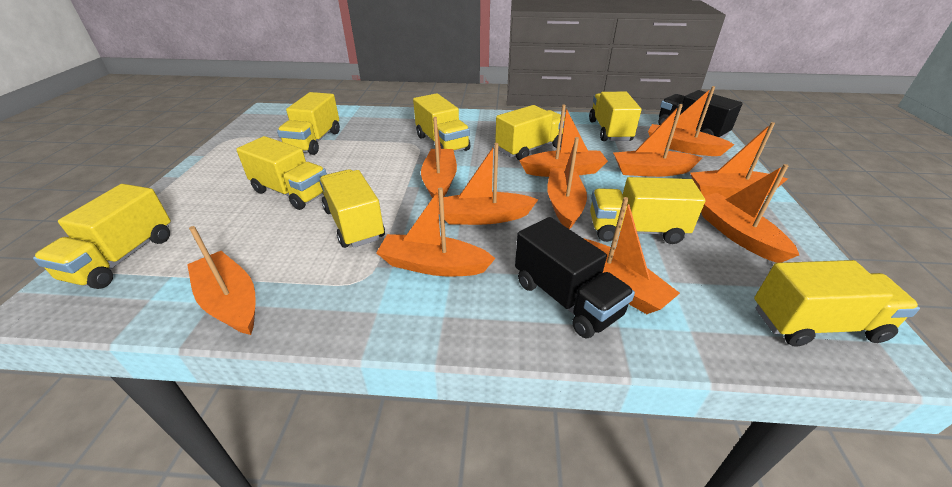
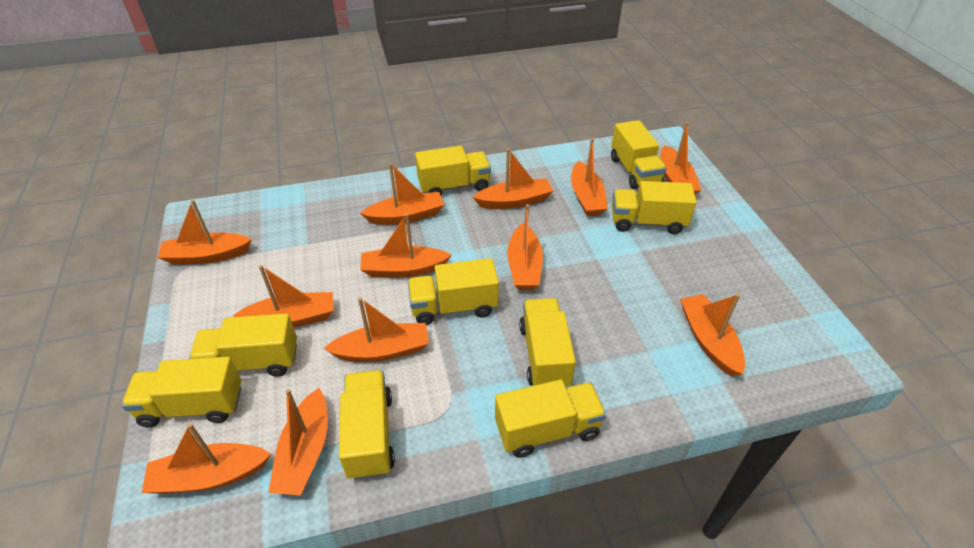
black truck: [515,217,635,338] [658,90,743,138] = 2 -> none = 0
orange boat: [187,226,256,335] [376,187,496,276] [421,117,457,198] [438,143,538,225] [519,105,608,177] [547,137,587,229] [583,197,680,314] [613,104,702,177] [648,86,735,156] [690,122,788,198] [701,164,799,263] = 11 -> [142,423,271,494] [157,200,252,265] [233,265,333,327] [268,388,328,496] [324,297,429,362] [360,163,444,225] [360,213,452,278] [473,148,553,209] [507,204,543,290] [571,138,608,216] [660,122,701,194] [680,294,745,377] = 12

